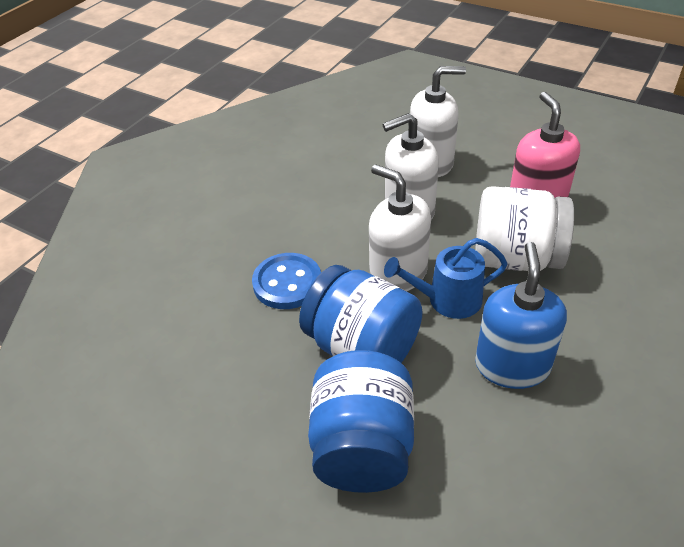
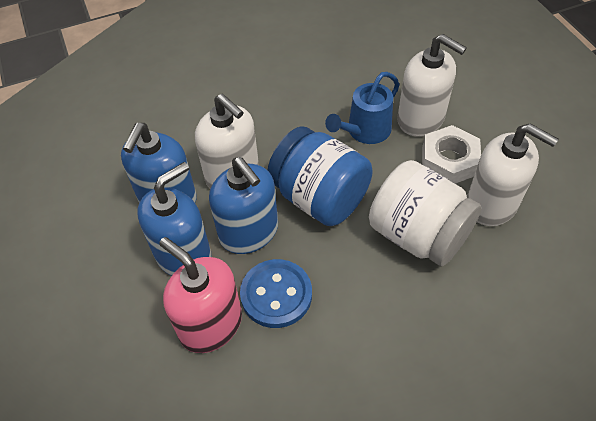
blue jar: [299,265,423,363] [308,350,414,493] = 2 -> [268,126,373,226] = 1
blue soap dispenser: [475,242,567,389] = 1 -> [121,123,197,203] [137,162,212,276] [209,157,278,254] = 3
white nut: none = 0 -> [422,125,481,184] = 1

